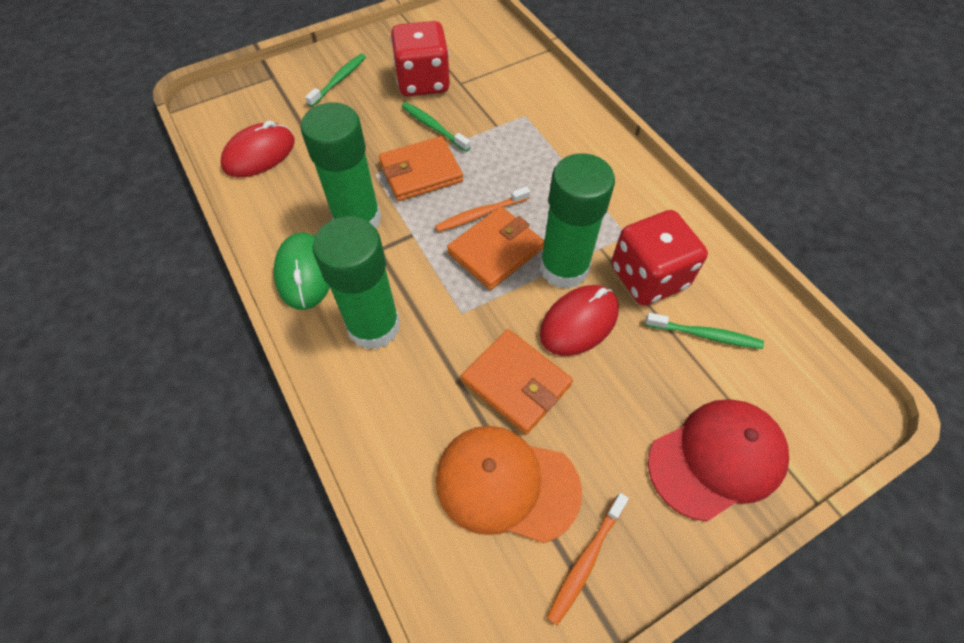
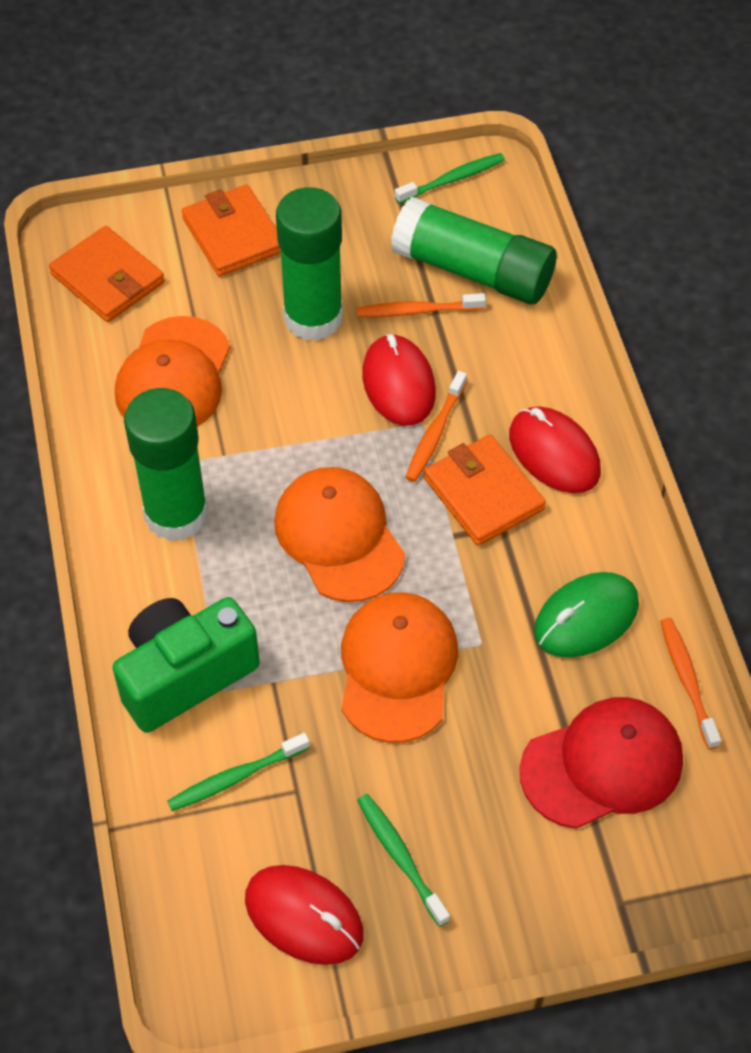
green camera: none = 0 -> [112,597,260,733] = 1
orange cap: [436,426,582,543] = 1 -> [115,316,230,427] [274,467,405,602] [341,592,458,743] = 3
orange toothbrush: [435,186,530,232] [547,493,629,625] = 2 -> [357,293,486,317] [405,371,467,482] [660,618,721,749] = 3
red dice: [391,21,450,96] [611,210,708,306] = 2 -> none = 0
red mouse: [221,120,295,177] [540,285,619,356] = 2 -> [245,865,364,965] [362,334,436,426] [509,407,601,493] = 3

